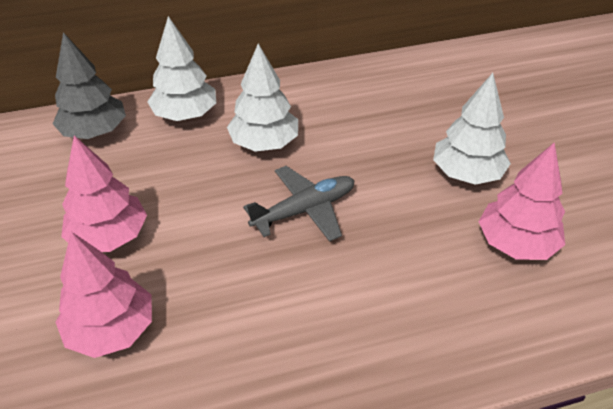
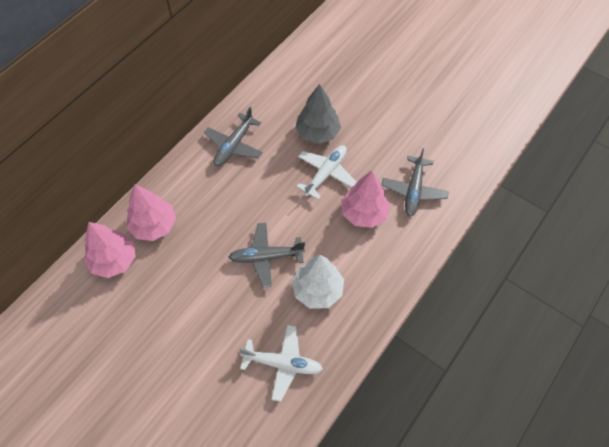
grey plane: [243,166,355,242] = 1 -> [204,107,262,166] [229,223,305,288] [381,148,449,217] = 3
white plane: none = 0 -> [239,325,323,402] [296,145,357,200] = 2
white tree: [147,16,216,121] [227,44,298,152] [433,73,511,185] = 3 -> [292,255,344,309] = 1

